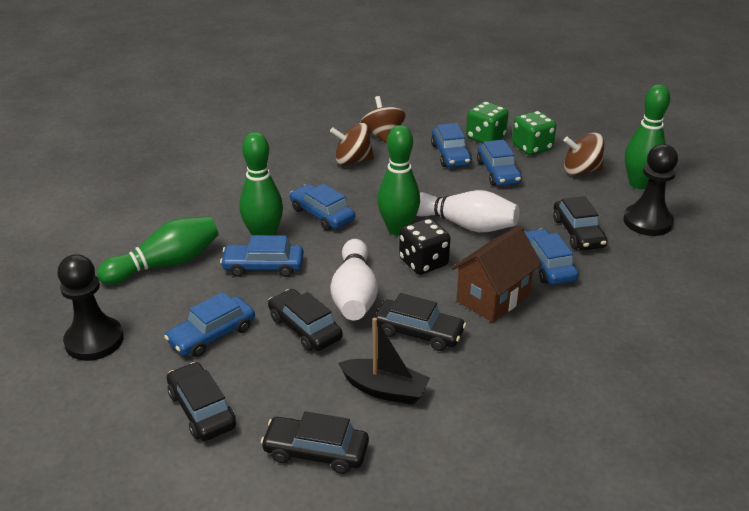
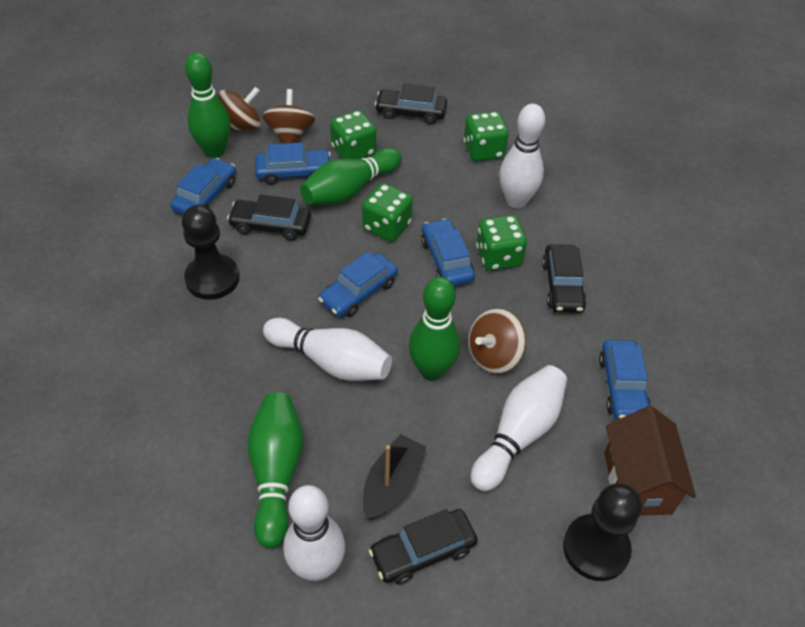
black car: [167,362,236,441] [261,411,369,474] [268,289,343,351] [374,293,466,351] [553,196,608,250] = 5 -> [227,194,311,241] [369,509,478,585] [375,83,447,124] [542,244,587,313] = 4
black dice: [399,218,451,275] = 1 -> none = 0
blue car: [164,292,255,357] [220,235,304,277] [290,183,355,230] [431,123,472,167] [477,140,522,186] [524,229,579,285] = 6 -> [171,158,236,214] [255,143,331,185] [318,251,398,317] [421,218,475,286] [599,340,651,420] = 5
green dice: [466,101,509,143] [512,111,557,155] = 2 -> [330,110,376,159] [362,183,413,242] [464,111,509,162] [476,215,527,271] = 4
white bowling pin: [330,239,378,320] [416,190,519,233] = 2 -> [263,318,392,381] [283,485,345,581] [471,365,567,491] [499,104,545,208] = 4

